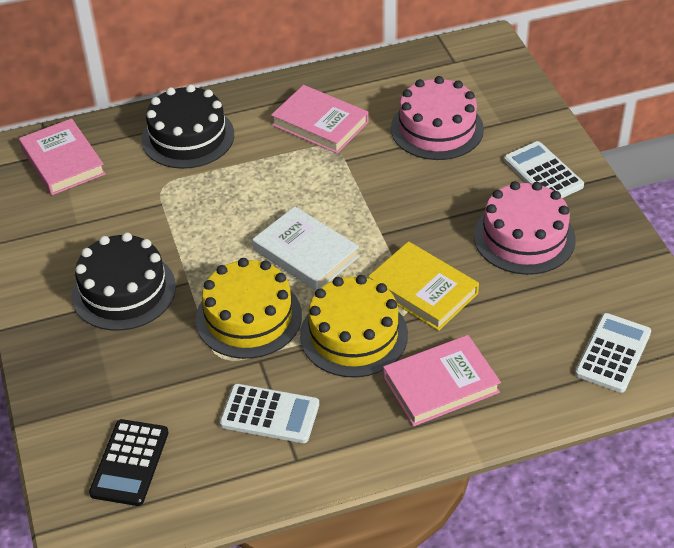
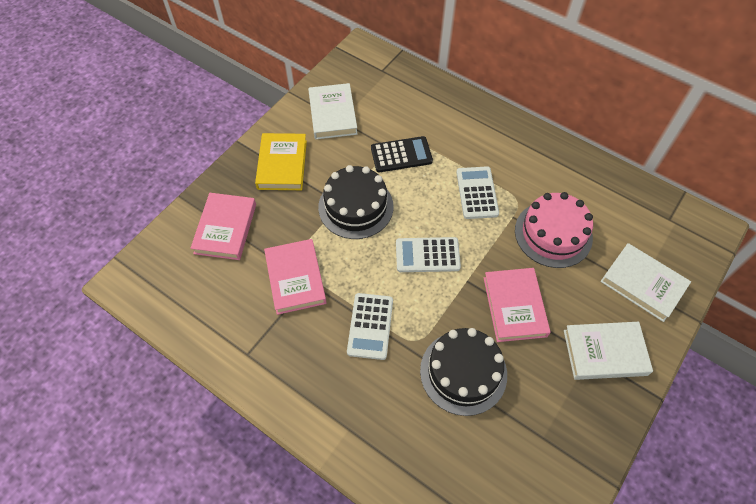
pink cake: [391,76,484,160] [474,181,576,275] = 2 -> [515,192,593,268] = 1
white book: [252,206,359,291] = 1 -> [308,83,358,139] [564,322,653,380] [600,243,691,322] = 3
yellow cake: [196,258,302,359] [300,275,408,377] = 2 -> none = 0

